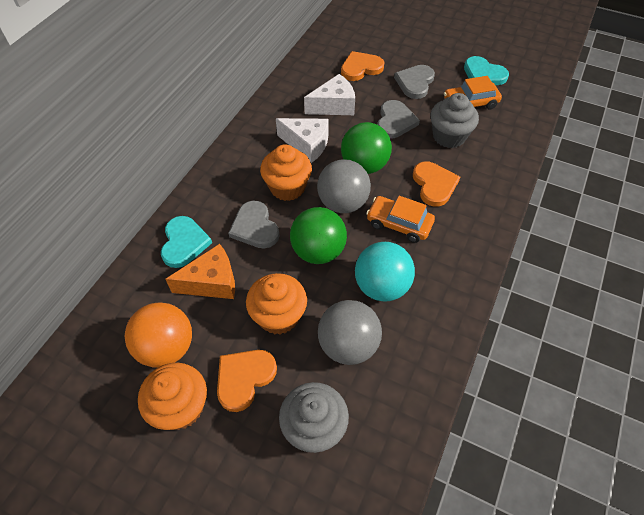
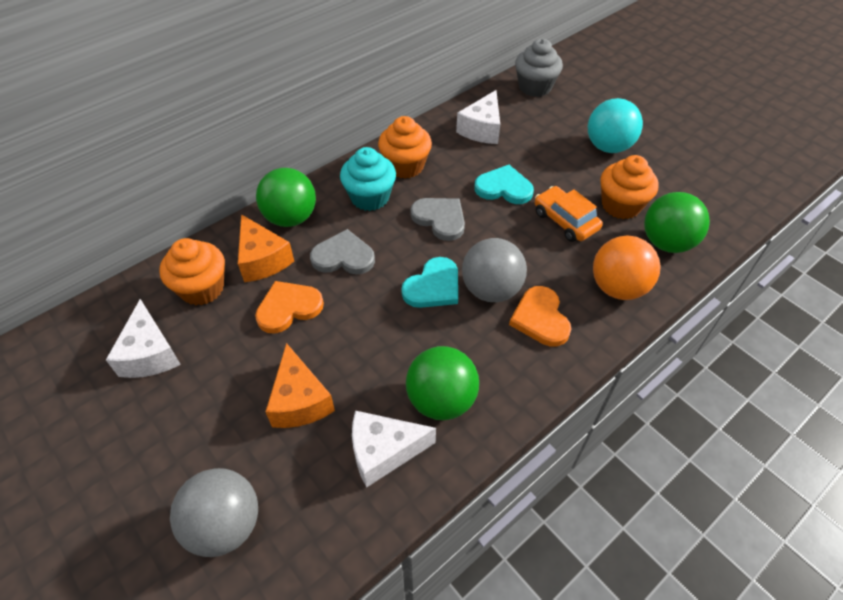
green ball: [290,207,347,264] [341,122,392,174] = 2 -> [256,168,316,227] [406,346,479,420] [644,192,710,253] = 3
grey cupcake: [279,382,349,453] [430,93,479,148] = 2 -> [515,39,563,97] = 1
grey heart: [228,201,280,248] [377,100,420,138] [394,65,435,99] = 3 -> [310,229,375,274] [410,198,465,241] = 2
orange car: [366,196,435,243] [444,76,502,109] = 2 -> [535,186,603,242] = 1
orange cheese: [165,244,235,299] = 1 -> [238,214,294,282] [265,343,335,428] = 2
orange heart: [217,350,277,412] [341,51,384,81] [413,162,460,207] = 3 -> [255,281,324,334] [509,286,571,347] = 2
turquoise cupcake: none = 0 -> [340,147,396,211] = 1
white cheese: [276,118,329,163] [304,74,355,115] = 2 -> [106,299,181,378] [352,411,436,487] [456,90,500,144] = 3

